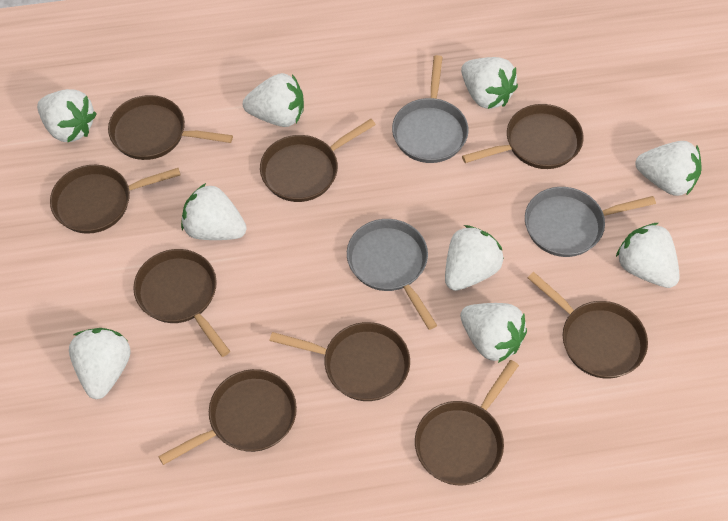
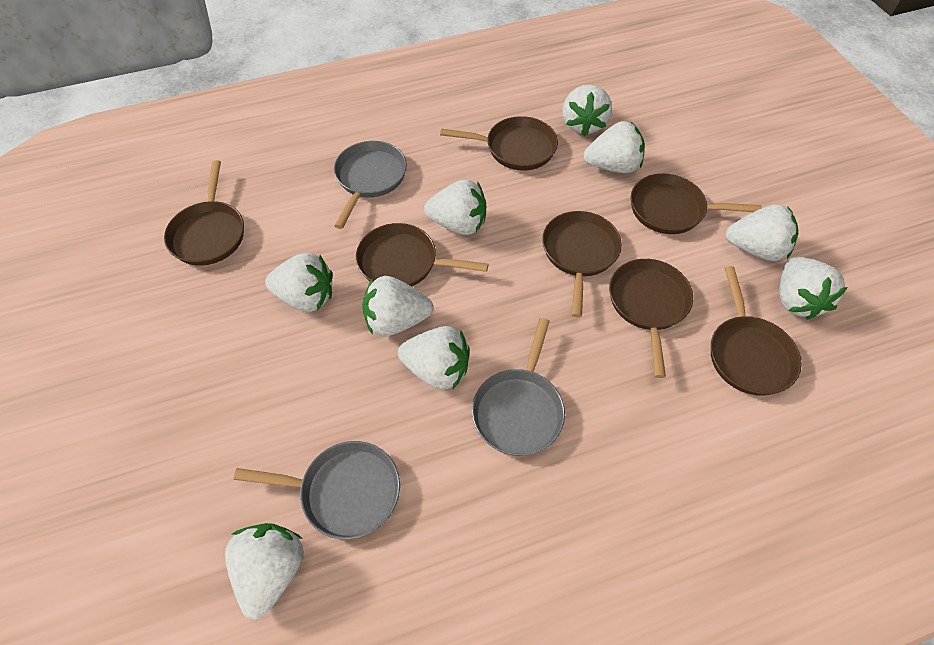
brown pan: [50,165,181,234] [108,95,233,160] [133,249,230,357] [158,369,297,465] [260,119,376,202] [269,322,410,401] [415,360,519,485] [462,104,584,169] [528,272,648,379] = 9 -> [164,160,244,266] [356,223,488,286] [440,116,558,170] [542,211,622,318] [609,259,693,378] [631,174,762,234] [711,266,802,396] = 7

